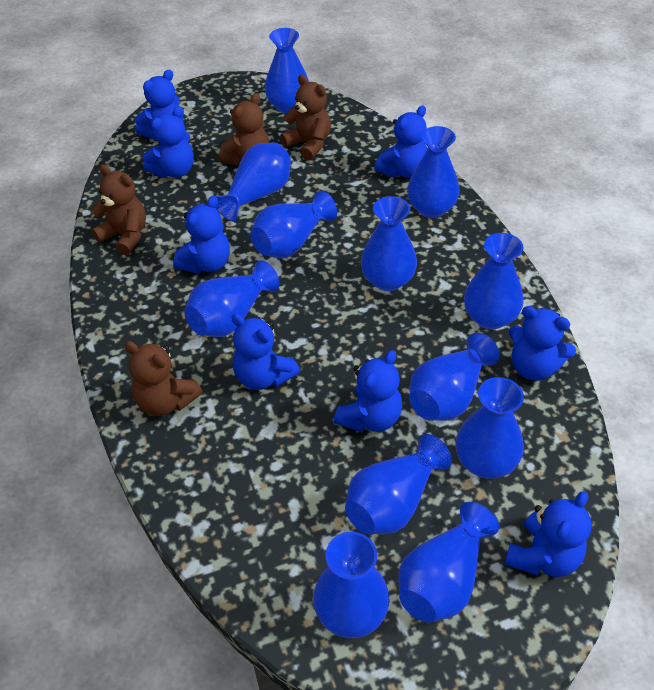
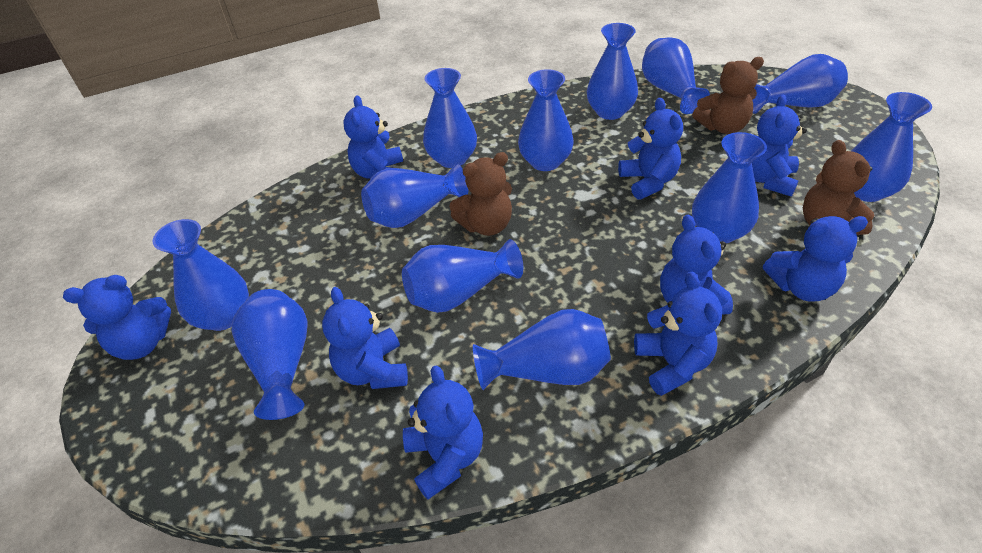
blue teddy bear: [135,70,184,140] [143,106,194,178] [173,196,230,274] [232,313,300,390] [334,350,402,432] [374,106,428,178] [505,491,591,577] [509,306,576,381] = 8 -> [63,275,171,360] [322,287,408,389] [343,95,403,179] [403,366,483,500] [618,98,683,200] [634,272,722,396] [660,215,733,315] [752,94,807,197] [763,216,868,301] = 9
brown teddy bear: [91,165,146,255] [124,341,203,416] [219,93,269,166] [280,75,331,160] = 4 -> [449,152,512,236] [692,57,764,134] [803,140,874,235] = 3

